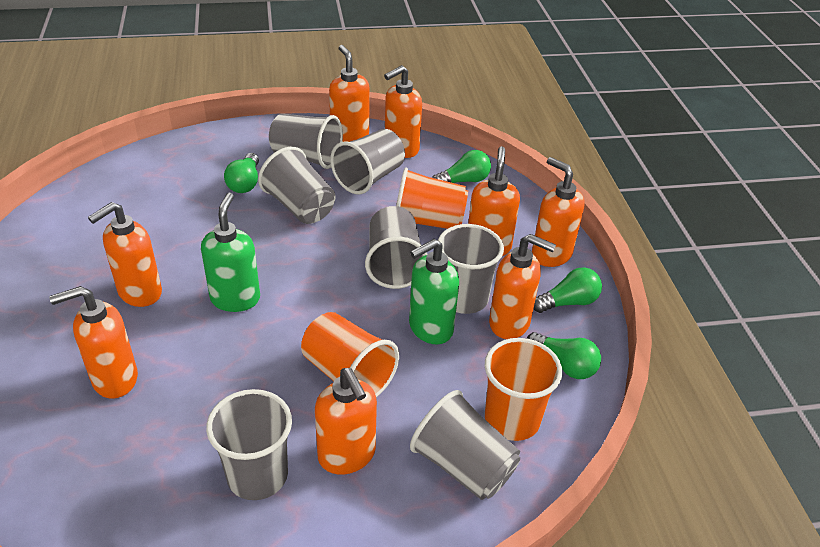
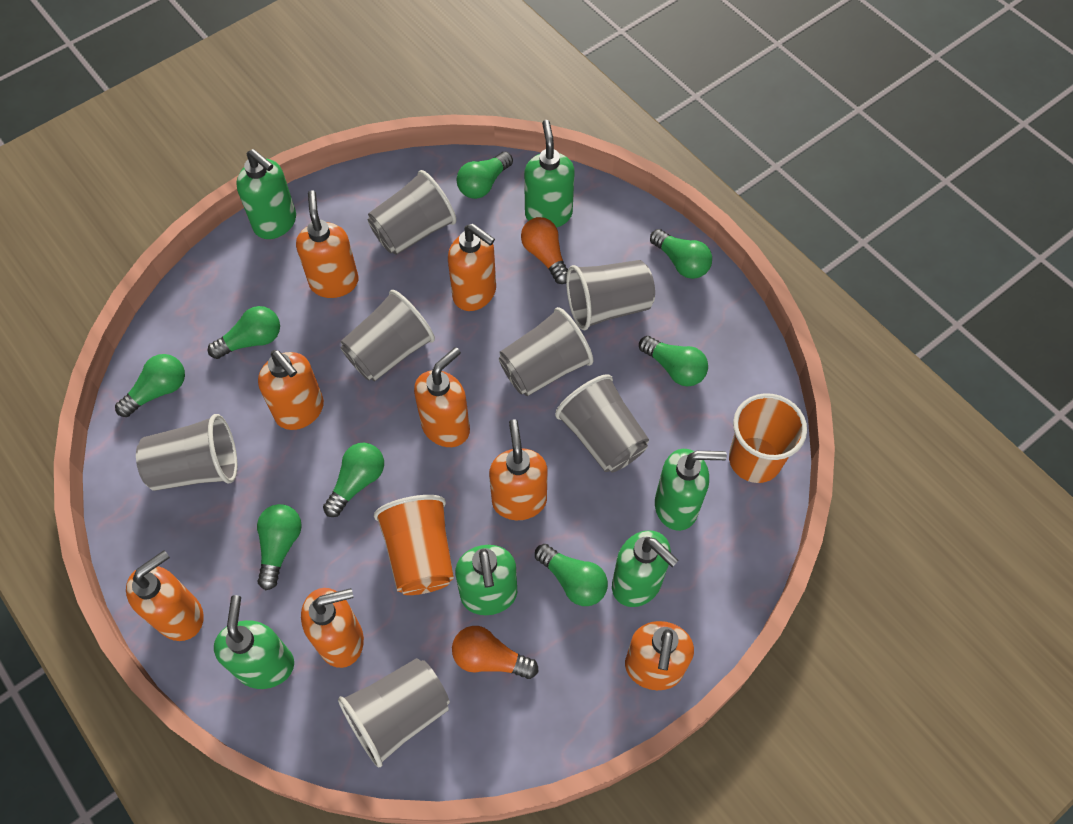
green light bulb: [224,153,259,193] [432,150,491,183] [527,332,601,379] [534,267,602,313] = 4 -> [115,354,185,417] [208,306,280,359] [257,504,302,590] [323,443,384,517] [456,151,513,199] [535,544,608,606] [639,336,708,387] [650,229,712,279] = 8
green soap dispenser: [201,192,260,312] [409,239,459,344] = 2 -> [214,595,294,689] [236,149,296,239] [455,545,517,615] [524,120,575,228] [612,530,679,607] [655,449,727,531] = 6
orange cup: [301,312,399,397] [396,167,468,229] [485,338,562,441] = 3 -> [374,495,454,595] [729,393,807,483] = 2
orange light bulb: none = 0 -> [452,626,538,679] [521,217,568,284] = 2

